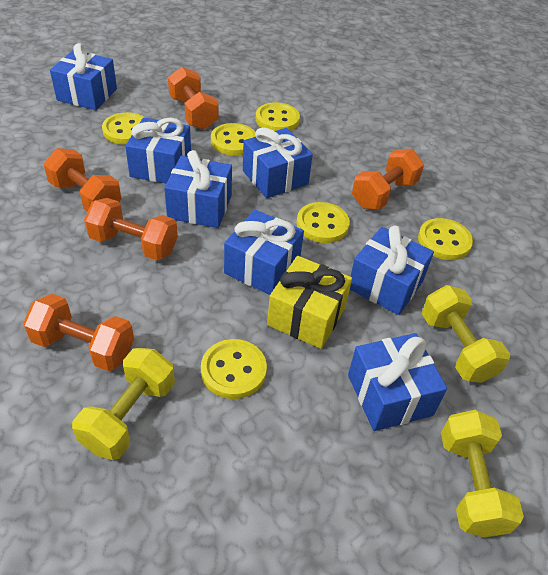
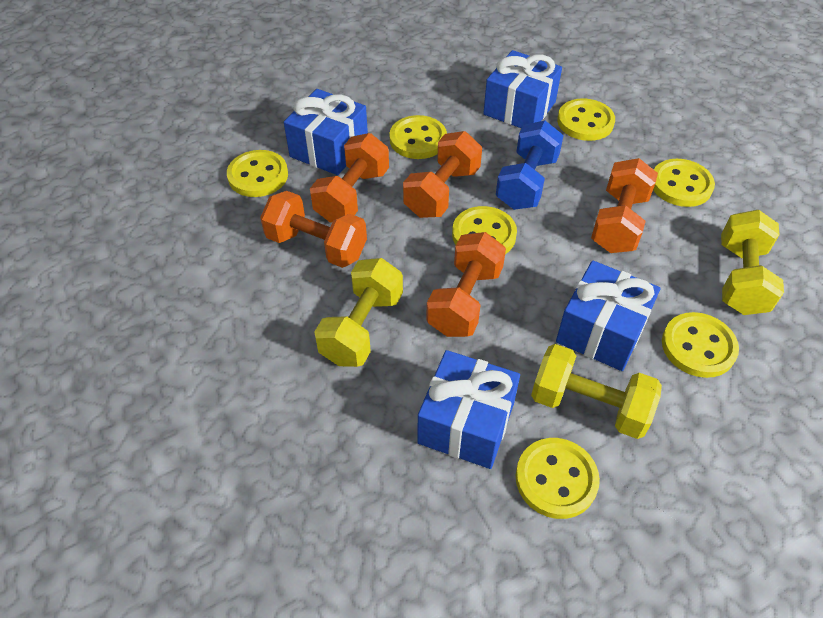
blue dumbbell: none = 0 -> [496,120,564,210] = 1
blue gift: [50,43,117,110] [125,117,191,183] [164,150,232,228] [224,210,304,295] [243,127,313,198] [348,333,447,431] [350,226,434,315] = 7 -> [284,89,368,175] [417,350,520,469] [483,50,562,129] [556,261,660,371] = 4
yellow button: [102,112,145,145] [201,339,267,399] [211,123,256,156] [256,102,300,131] [297,202,350,243] [418,218,473,260] = 6 -> [227,150,288,197] [389,115,447,159] [452,206,517,254] [516,438,600,519] [557,98,615,141] [653,159,715,207] [662,312,739,378] = 7
yellow gift: [267,256,352,349] = 1 -> none = 0

